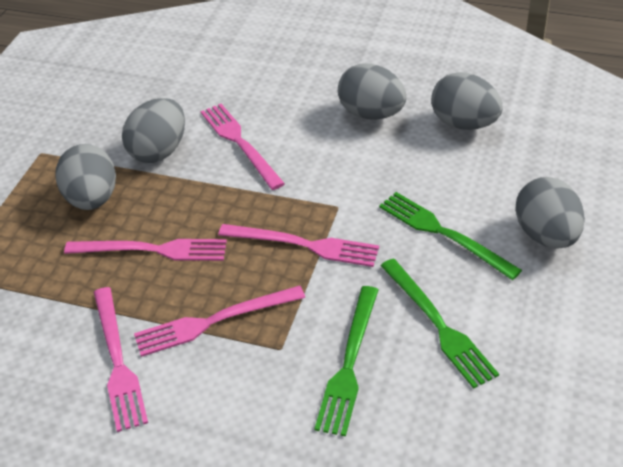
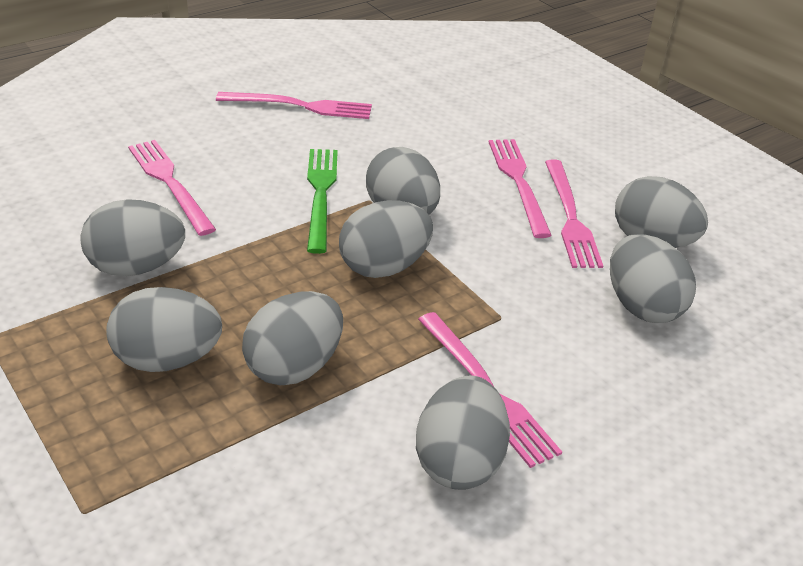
green fork: [314,286,378,436] [379,192,522,280] [381,258,499,389] = 3 -> [307,149,338,254] = 1
grey egg: [55,144,116,210] [122,98,185,163] [338,63,406,120] [431,72,503,130] [515,177,585,249] = 5 -> [80,199,185,276] [106,287,222,372] [242,291,343,385] [339,200,433,278] [366,147,440,215] [416,375,510,490] [610,234,696,323] [615,176,708,248] = 8

